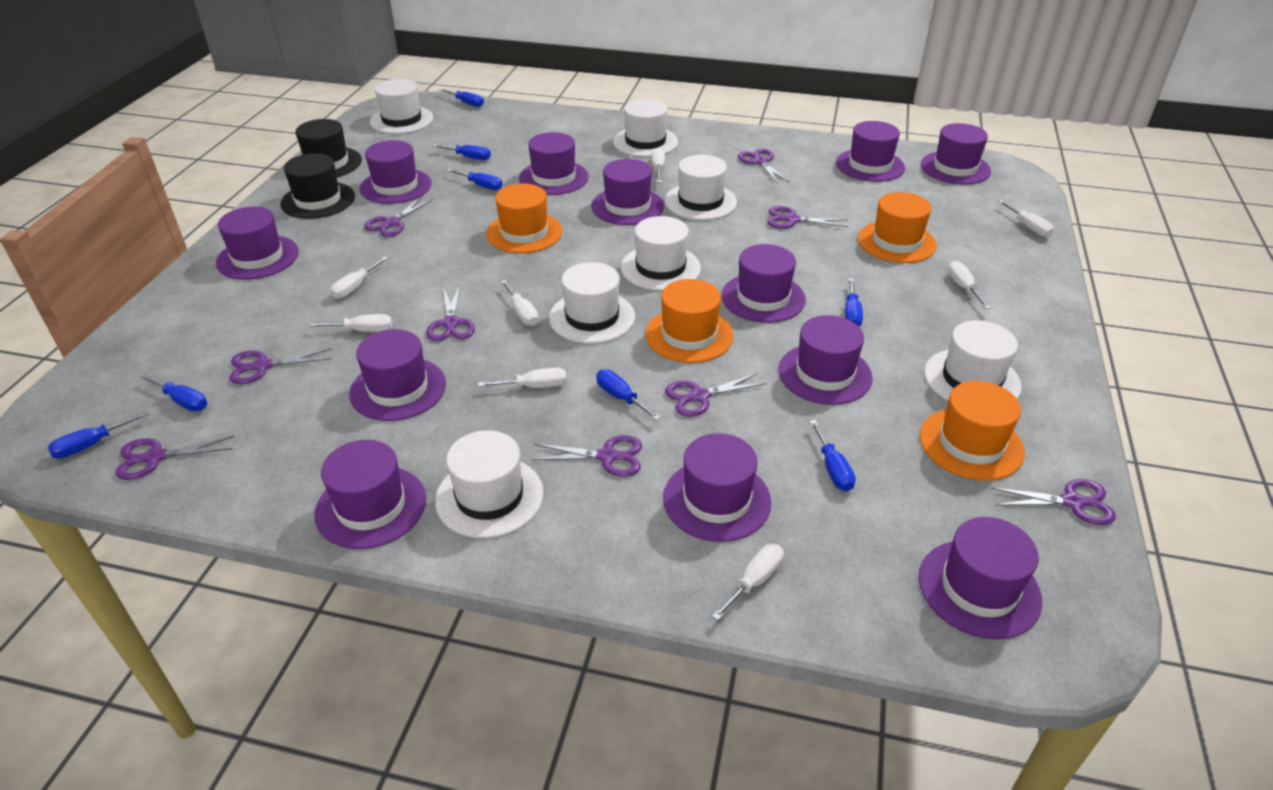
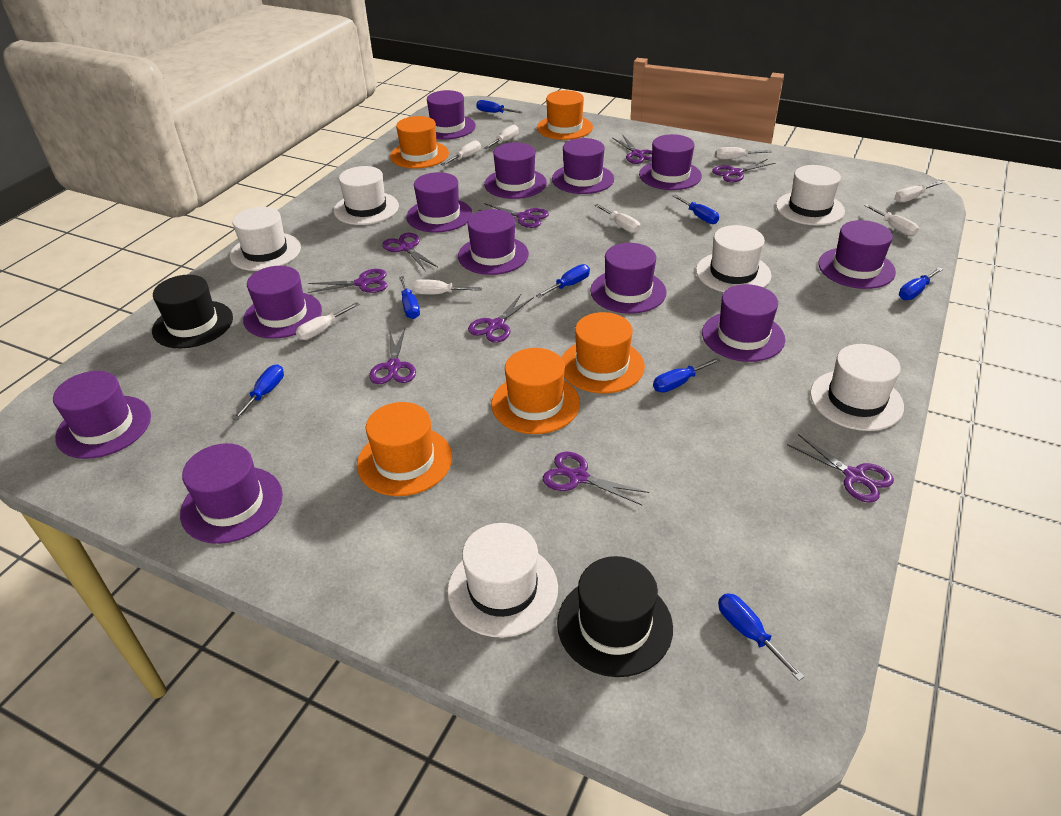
orange hat: [486,183,562,253] [645,279,734,363] [858,192,937,263] [919,381,1025,481] = 4 -> [357,402,452,496] [390,116,449,169] [491,348,580,434] [537,90,593,140] [562,312,645,393] = 5
white hat: [370,79,433,134] [435,430,544,538] [549,262,635,344] [613,99,678,157] [621,216,701,291] [665,155,737,220] [924,320,1022,401] = 7 -> [230,207,301,271] [334,166,399,225] [447,523,558,638] [696,225,772,292] [776,165,845,226] [810,344,904,431] = 6

